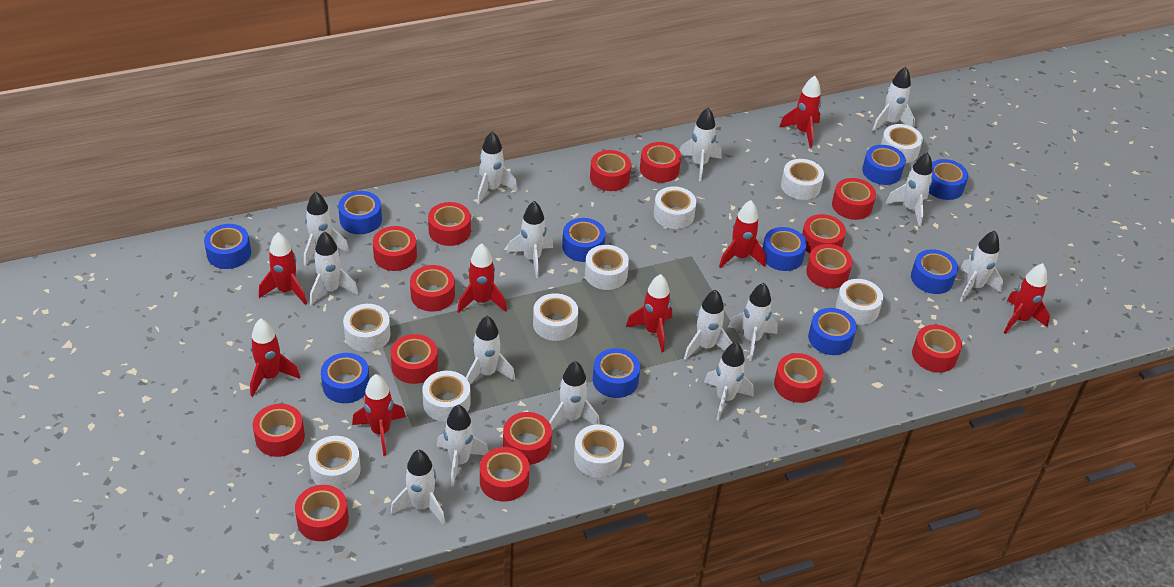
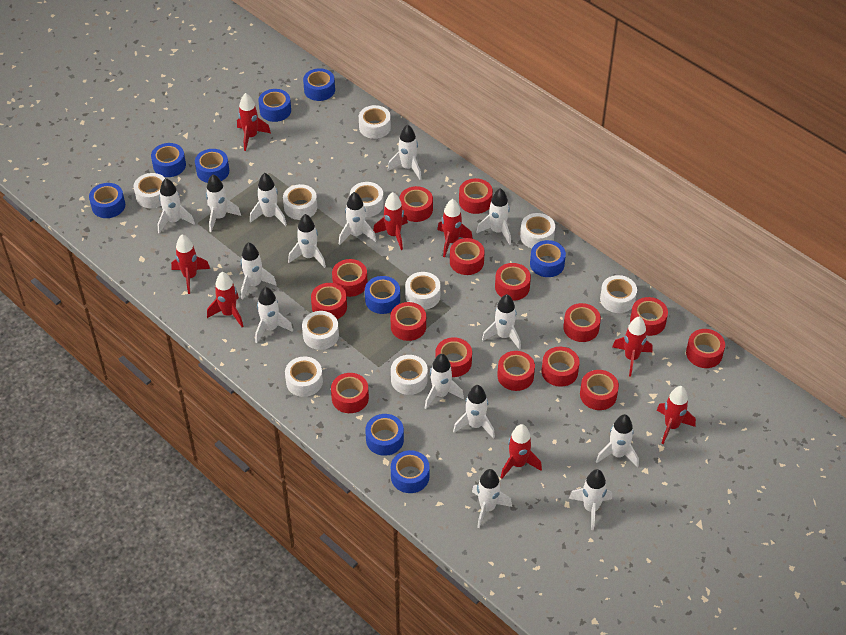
blue tape: [204,224,251,269] [321,353,370,403] [338,191,382,234] [562,218,606,262] [593,348,640,398] [762,227,807,271] [808,308,857,355] [862,145,906,185] [911,249,958,294] [929,159,968,200] = 10 -> [89,183,125,218] [151,143,186,177] [195,149,229,183] [258,89,291,122] [303,68,335,101] [365,276,400,314] [365,414,404,456] [391,450,430,493] [530,240,566,277] = 9

